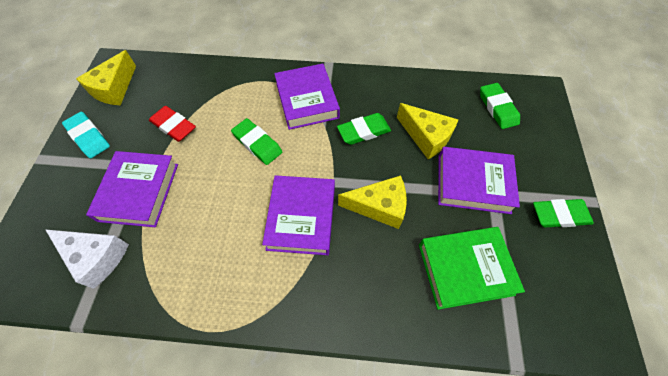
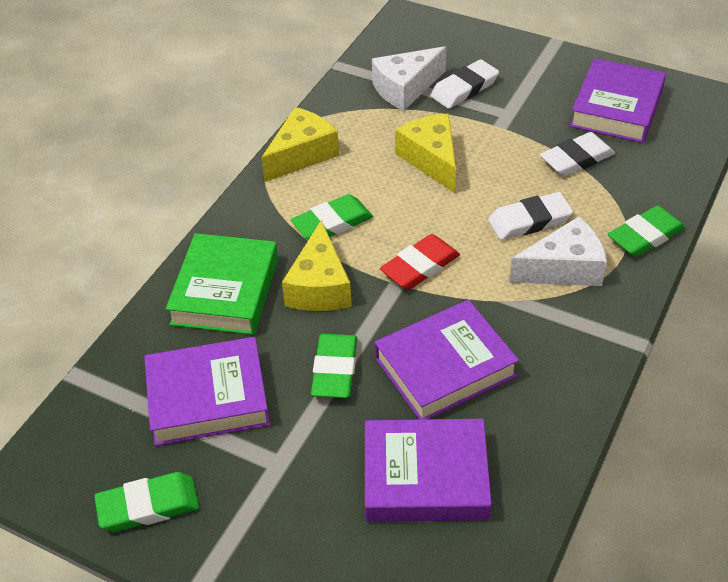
turquoise eraser: [62,112,110,158] = 1 -> none = 0
white cheese: [45,229,129,289] = 1 -> [372,46,446,111] [509,217,607,286] = 2
white eraser: none = 0 -> [430,59,499,109] [488,192,573,240] [540,132,615,176] = 3

